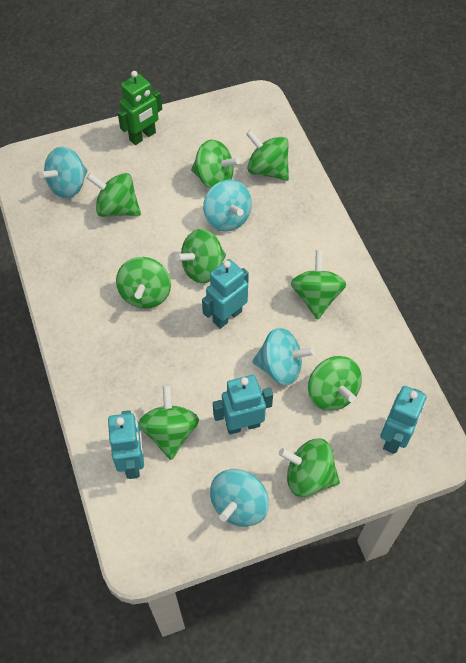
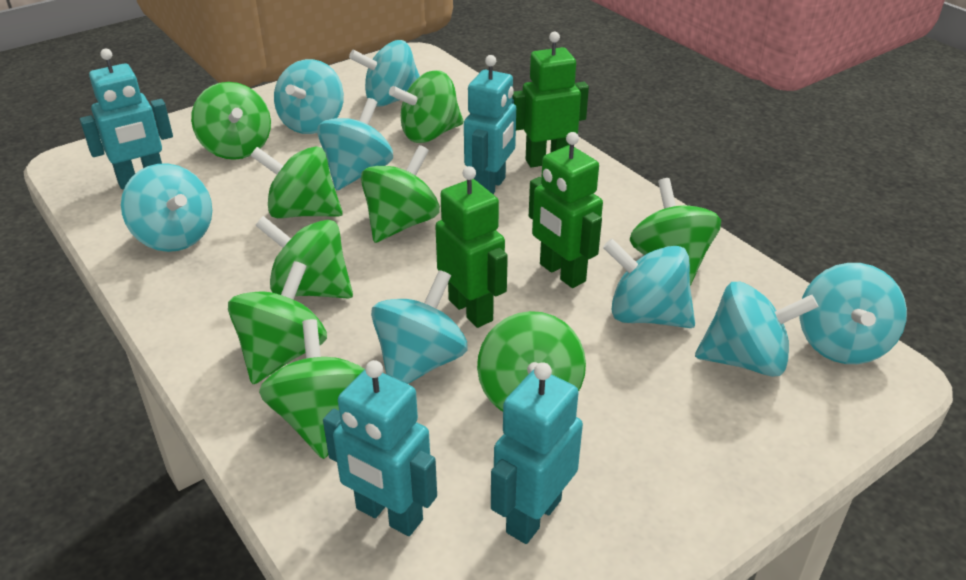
green robot: [118,71,162,145] = 1 -> [435,166,508,328] [513,32,589,168] [529,132,603,288] = 3
turquoise spinning top: [39,147,88,198] [203,180,252,232] [210,469,269,527] [252,328,315,385] = 4 -> [121,164,212,252] [274,59,344,134] [317,98,393,190] [349,40,420,107] [371,270,468,384] [603,239,695,328] [695,282,818,377] [799,263,907,364] = 8

